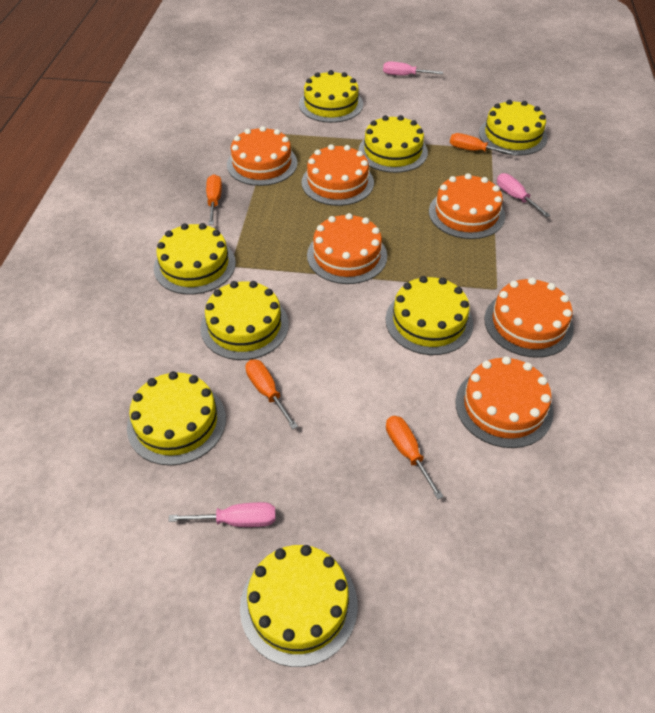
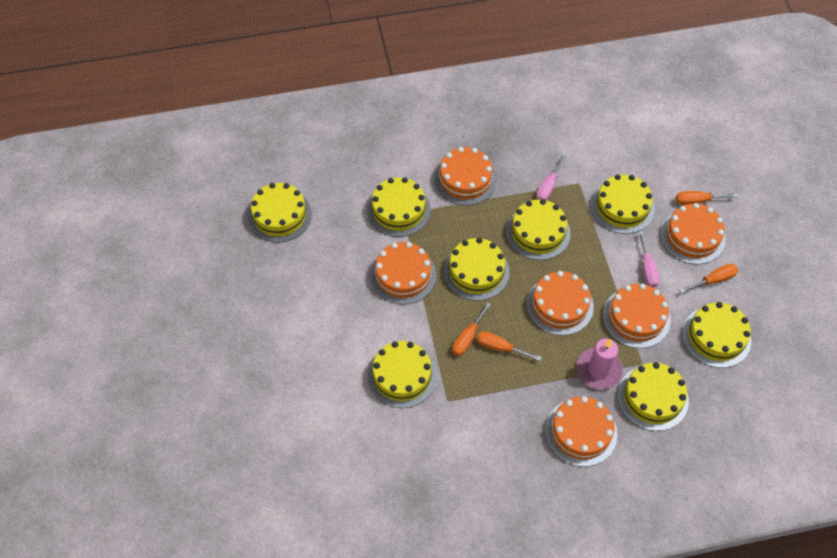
pink candle: none = 0 -> [577,339,623,389] = 1
pink screwdriver: [168,502,276,527] [383,61,443,75] [497,173,551,217] = 3 -> [536,155,566,200] [638,231,660,288] = 2

